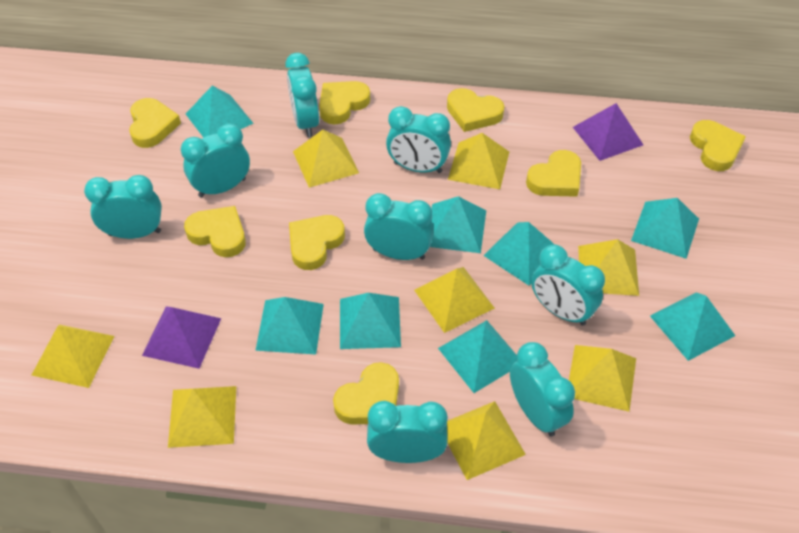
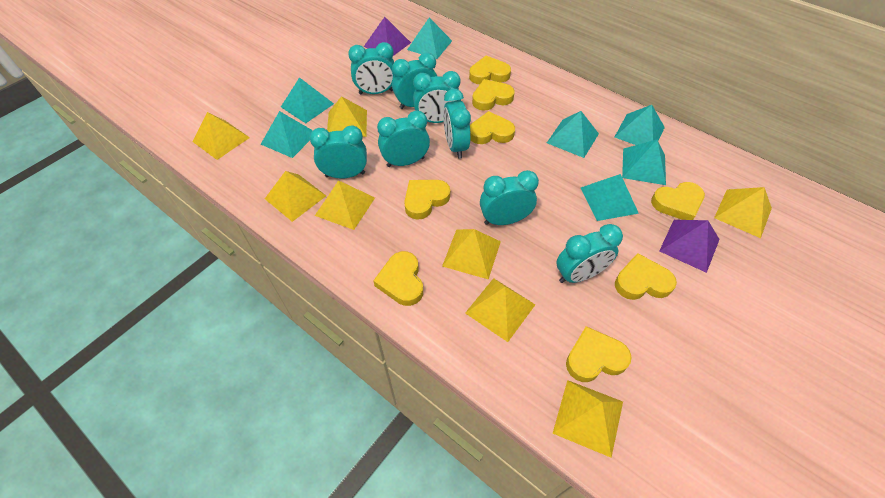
turquoise pyramid: [186,86,254,138] [255,297,324,355] [340,293,401,349] [430,196,486,253] [438,320,517,393] [483,222,555,286] [631,198,699,259] [650,292,735,361] = 8 -> [261,111,313,158] [281,77,334,123] [407,18,452,59] [547,111,599,158] [581,174,639,221] [615,105,665,145] [622,140,666,185] = 7

